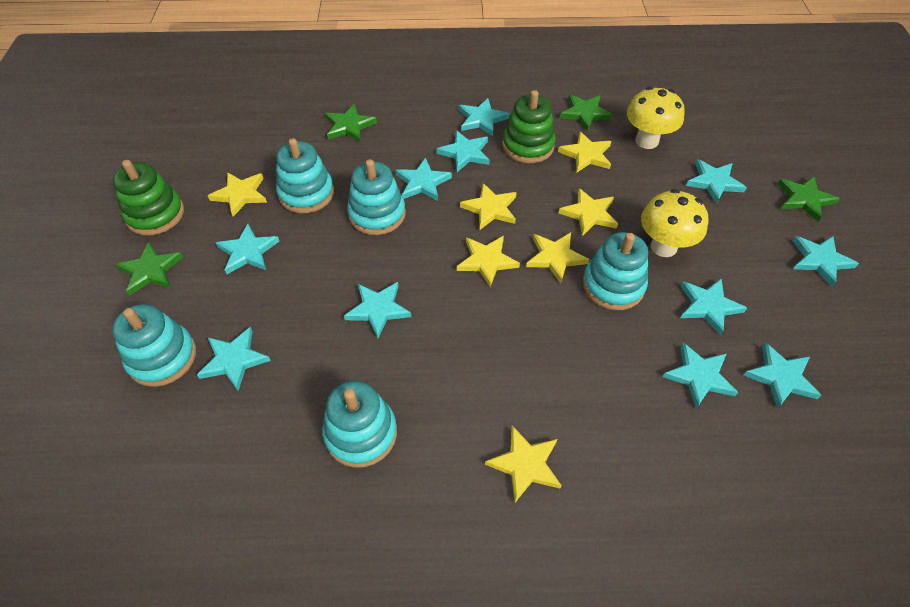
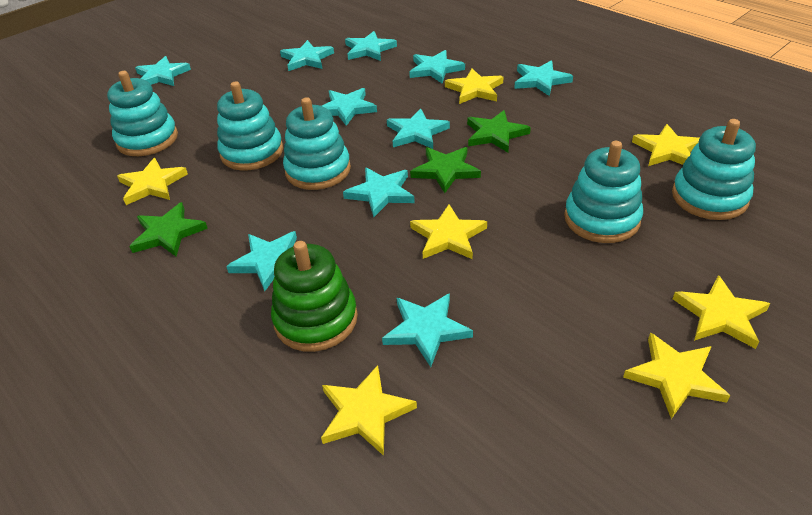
green stacking toy: [113,160,184,235] [502,90,556,163] = 2 -> [271,241,358,352] = 1
green star: [115,242,183,296] [325,104,377,142] [560,94,613,131] [778,176,839,222] = 4 -> [129,202,208,257] [410,147,481,193] [467,110,531,152] = 3
turquoise star: [197,327,271,391] [216,224,280,274] [344,282,411,338] [395,158,452,201] [437,130,490,172] [459,98,510,136] [663,343,738,408] [681,279,747,335] [686,159,747,204] [744,342,822,409] [793,236,859,287] = 11 -> [135,56,191,86] [226,231,297,291] [280,40,334,71] [322,88,377,126] [343,168,415,217] [345,31,397,61] [382,293,473,367] [387,108,450,149] [409,50,465,84] [514,60,573,96] = 10
yellow mushroom: [627,86,685,149] [641,189,708,257] = 2 -> none = 0

